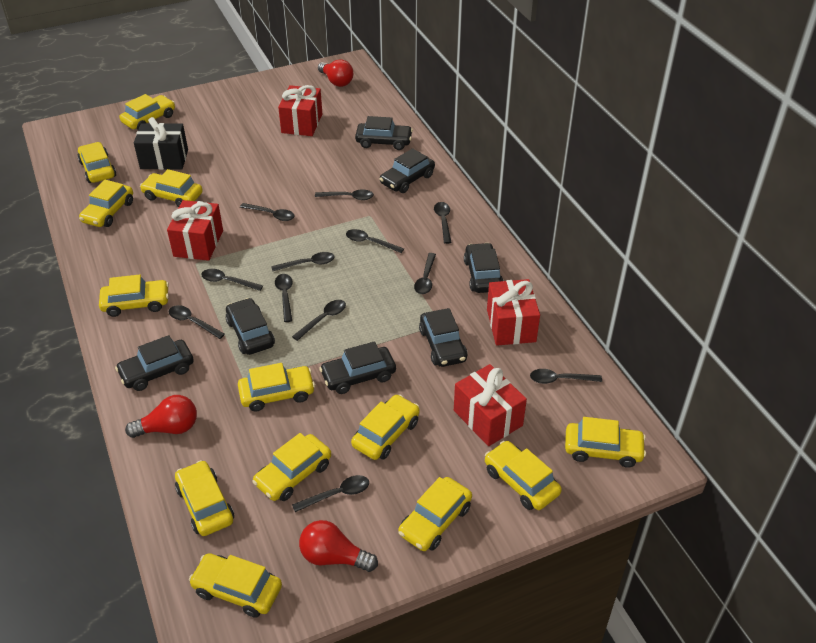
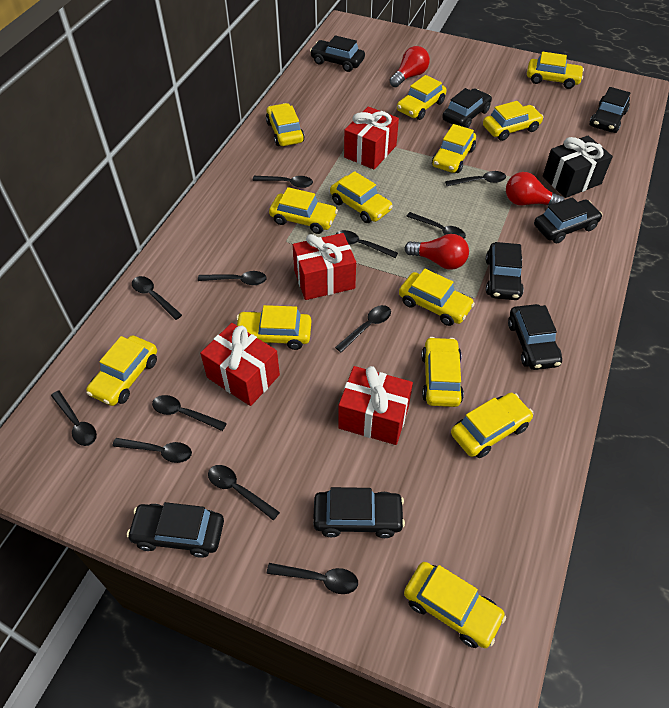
black car: [115,335,194,391] [226,298,275,355] [319,341,396,394] [355,116,413,150] [380,148,435,193] [419,308,468,367] [464,243,504,293] = 7 -> [127,502,224,558] [310,35,365,72] [313,487,405,538] [442,88,492,128] [486,242,524,300] [508,304,562,370] [534,197,602,243] [590,87,630,133] = 8

